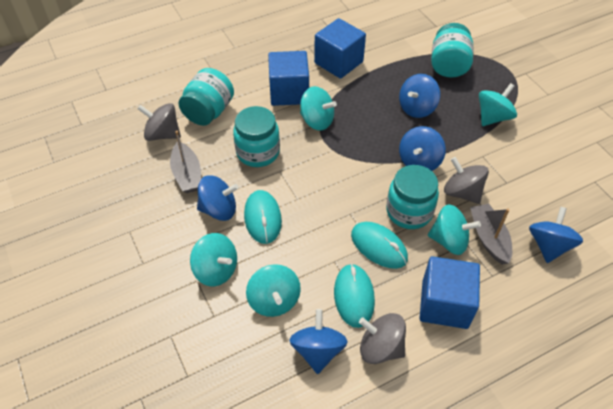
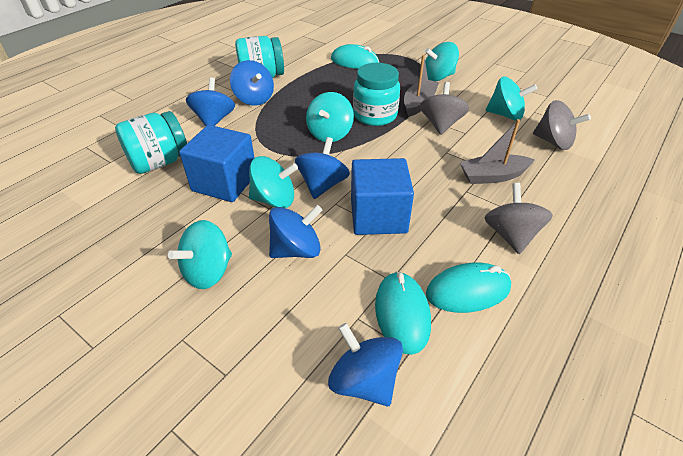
blue cube: [268,51,309,106] [314,18,366,79] [419,256,480,329] = 3 -> [179,125,254,202] [351,158,414,235] = 2
turquoise jar: [179,68,234,126] [233,106,280,167] [386,165,439,229] [431,23,474,78] = 4 -> [115,111,187,174] [235,36,284,78] [353,63,400,126] = 3

